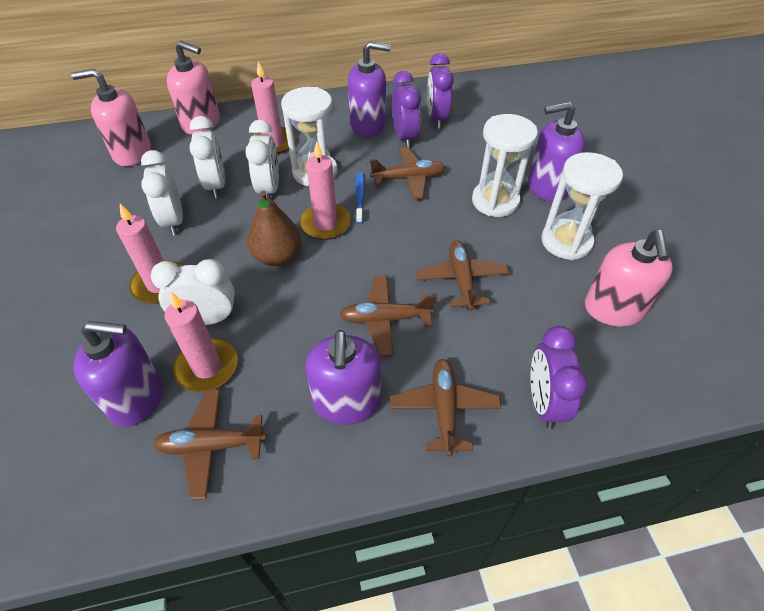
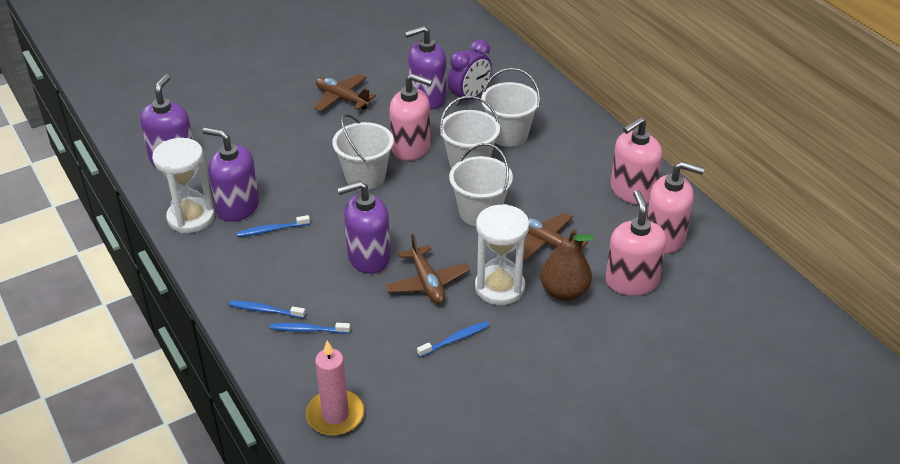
blue toothbrush: [356,172,365,224] = 1 -> [229,300,306,318] [237,215,310,237] [270,323,350,334] [417,321,490,357] = 4
brown plane: [153,389,266,500] [339,276,436,356] [370,147,445,199] [390,359,501,457] [416,240,509,310] = 5 -> [314,74,376,112] [385,234,470,304] [523,212,588,262] = 3
pink candle: [116,204,182,304] [164,292,238,392] [251,61,295,154] [300,141,351,240] = 4 -> [306,341,365,436] = 1
pink soap dispenser: [71,69,151,167] [166,41,220,135] [585,230,673,327] = 3 -> [389,74,432,161] [606,190,667,296] [611,117,662,204] [646,162,705,254] = 4
purple clock: [392,71,421,148] [427,53,454,129] [530,326,588,429] = 3 -> [448,39,492,105] = 1
white bucket: none = 0 -> [332,114,394,190] [440,96,500,169] [449,143,513,226] [481,68,540,147] = 4
white clock: [141,150,183,236] [151,259,235,325] [190,116,225,198] [245,119,279,199] = 4 -> none = 0
white hourglass: [281,87,338,186] [472,114,538,217] [541,152,623,260] = 3 -> [152,138,215,233] [475,204,529,305] = 2

